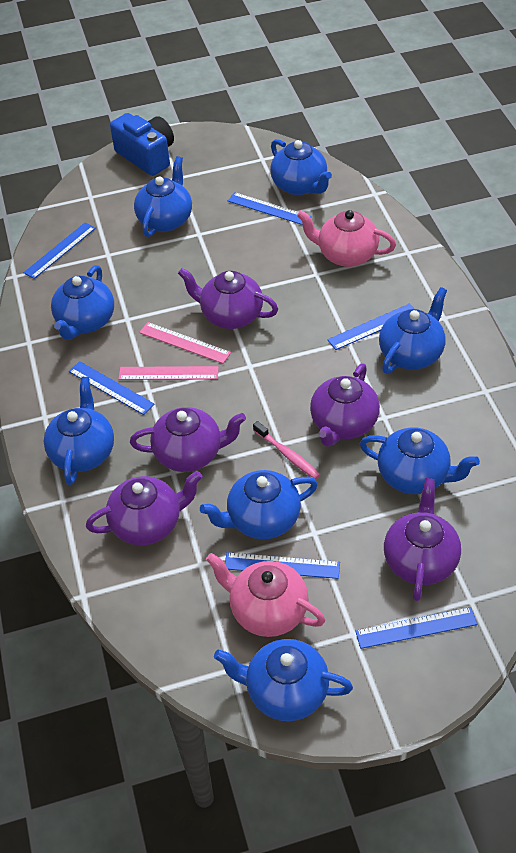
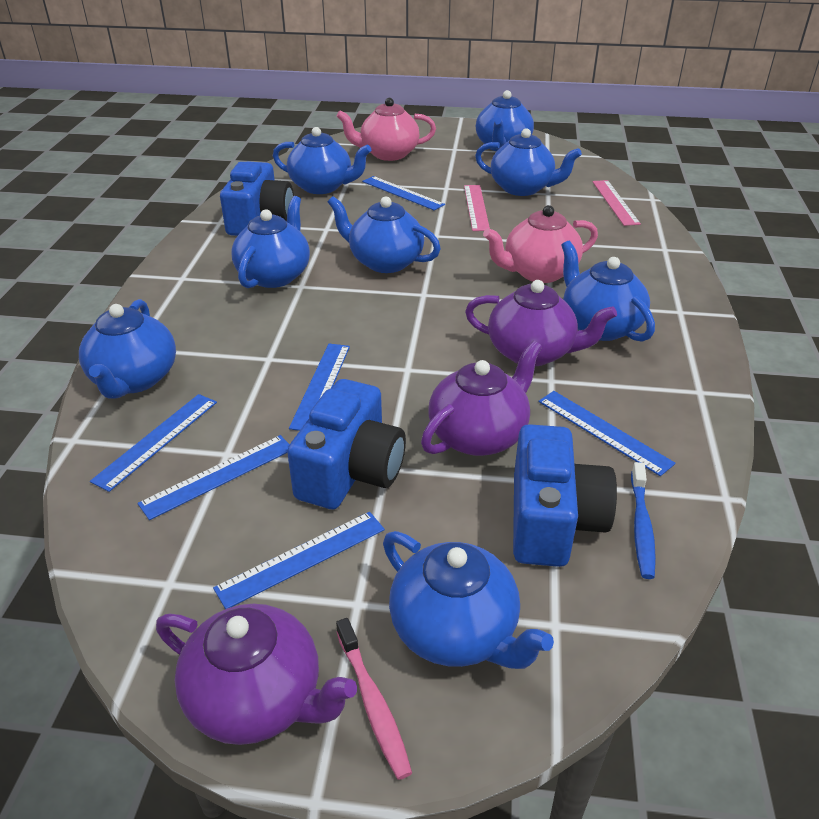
blue camera: [110,113,174,176] = 1 -> [220,161,294,236] [287,379,406,509] [513,424,617,567] = 3
blue toothbrush: none = 0 -> [631,462,656,579] = 1
purple teapot: [86,471,202,545] [130,407,246,472] [178,268,278,329] [310,363,380,447] [384,478,461,601] = 5 -> [156,604,357,745] [421,341,542,456] [465,280,617,367] = 3

